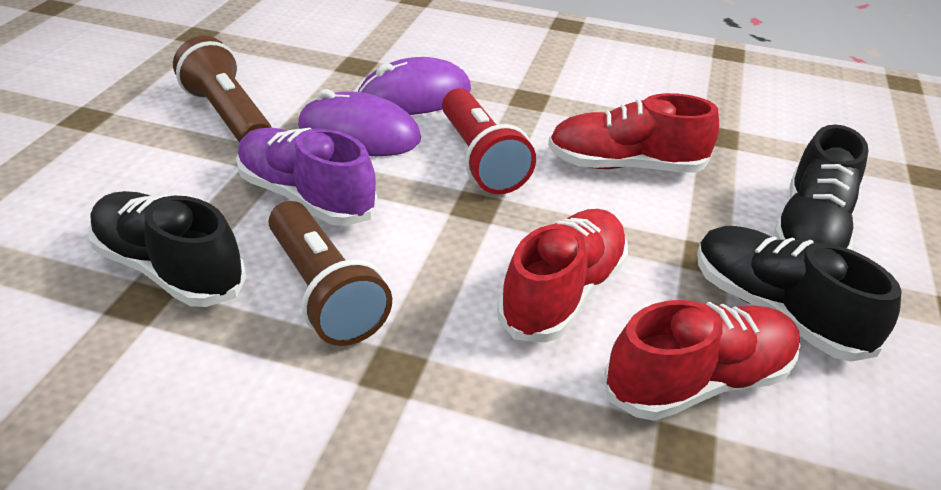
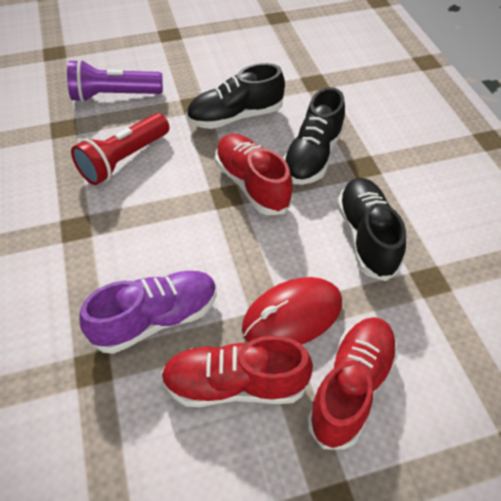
brown flashlight: [173,36,272,143] [269,201,392,346] = 2 -> none = 0
purple flashlight: none = 0 -> [67,59,163,102] = 1
purple mouse: [298,89,421,156] [358,57,471,115] = 2 -> none = 0
red mouse: none = 0 -> [242,277,342,344] = 1

